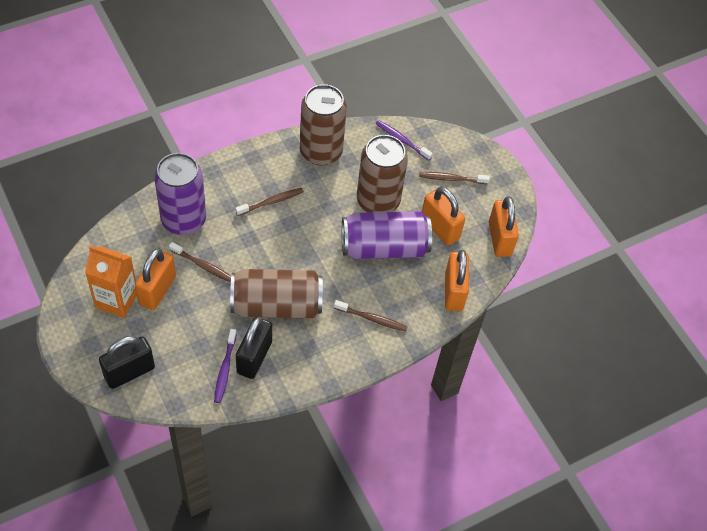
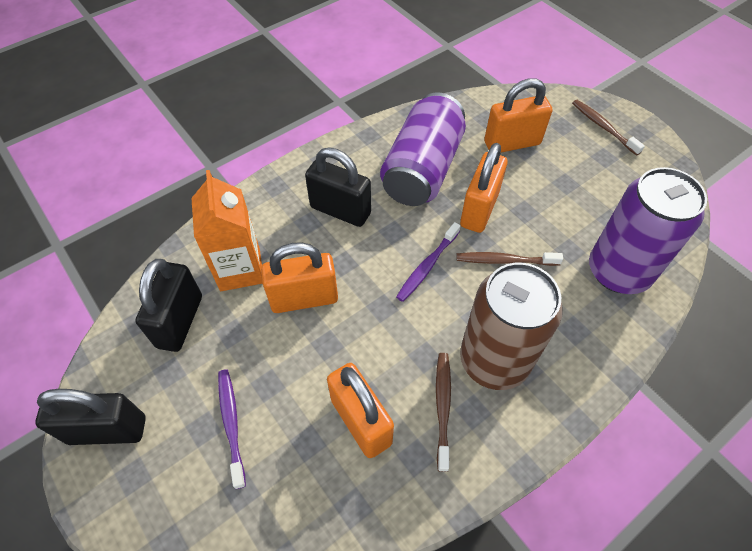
black padlock: [99,336,155,389] [236,317,272,379] = 2 -> [35,389,146,445] [135,259,202,352] [305,147,371,227] = 3
brown can: [230,269,323,319] [300,84,347,165] [357,135,408,213] = 3 -> [460,263,563,390] = 1
brown toothbrush: [169,242,231,283] [235,188,304,216] [334,300,408,332] [419,172,490,184] = 4 -> [436,353,451,472] [456,252,563,266] [572,100,645,156] = 3

